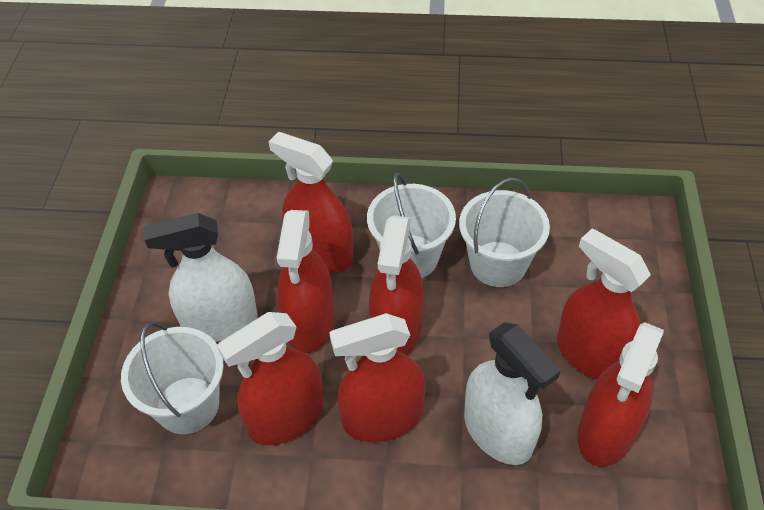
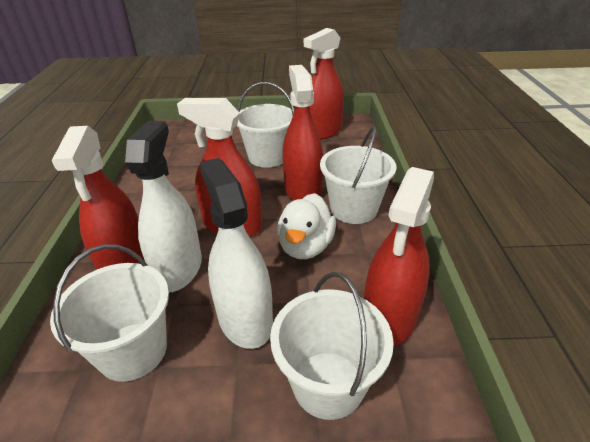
red spray bottle: [217,312,324,445] [269,132,353,273] [277,210,334,353] [329,313,426,442] [369,215,424,355] [557,228,651,380] [578,322,664,467] = 7 -> [52,126,145,270] [177,98,262,237] [282,65,323,200] [304,28,344,140] [364,167,434,347] = 5
white bucket: [121,321,224,434] [367,172,456,278] [459,178,550,287] = 3 -> [50,245,169,382] [237,82,294,168] [270,272,394,420] [320,126,397,224] = 4
white duck: none = 0 -> [277,193,336,259] = 1

